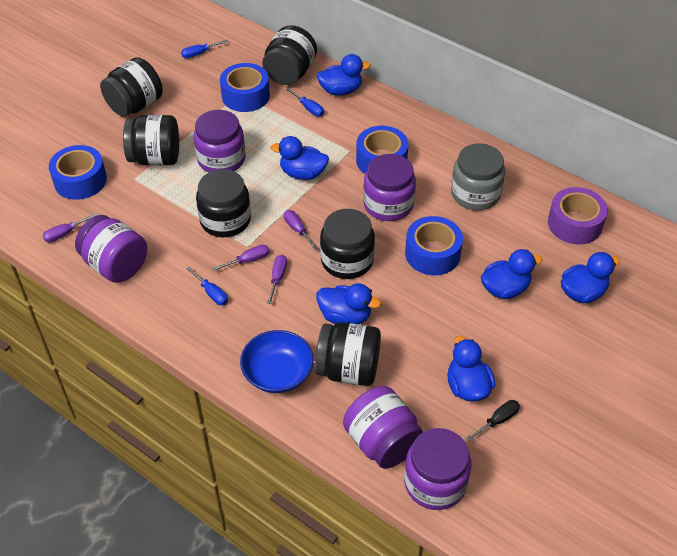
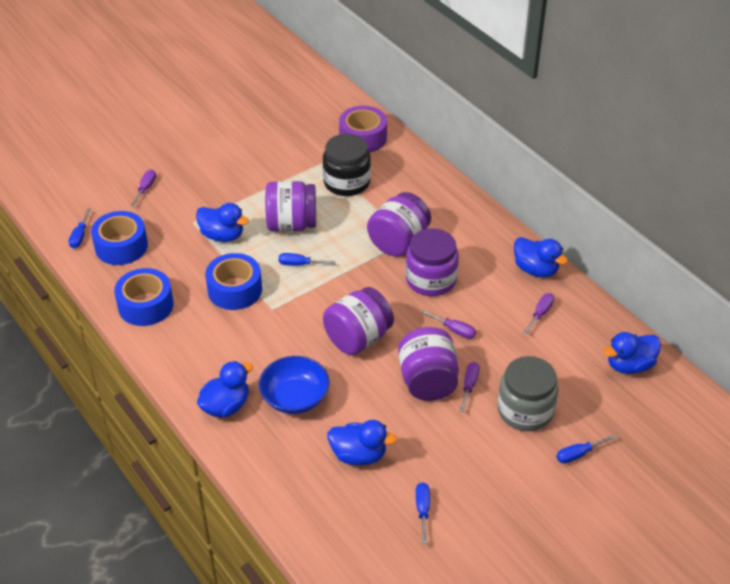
black jar: [100,57,163,117] [123,115,179,165] [196,169,251,237] [262,25,317,85] [315,322,381,386] [320,209,375,279] = 6 -> [323,134,371,196] = 1
black screwdriver: [466,400,520,441] = 1 -> none = 0
blue duck: [270,136,329,180] [316,283,381,324] [317,54,371,96] [447,335,495,402] [481,249,543,299] [561,252,620,303] = 6 -> [196,203,249,242] [197,361,253,418] [327,420,397,465] [514,237,568,278] [604,332,661,374] = 5
blue screwdriver: [181,40,228,58] [186,266,228,305] [286,88,324,117] = 3 -> [69,208,91,248] [278,253,335,266] [416,482,430,544] [557,435,616,464] = 4
blue tape: [49,145,107,200] [220,63,270,112] [356,126,408,174] [405,216,463,275] = 4 -> [91,211,148,265] [114,268,174,326] [205,253,262,310] = 3

